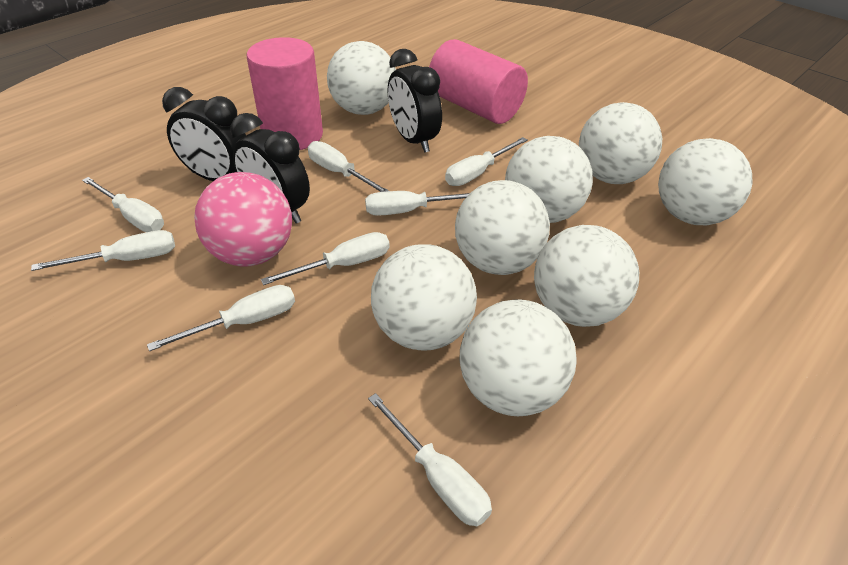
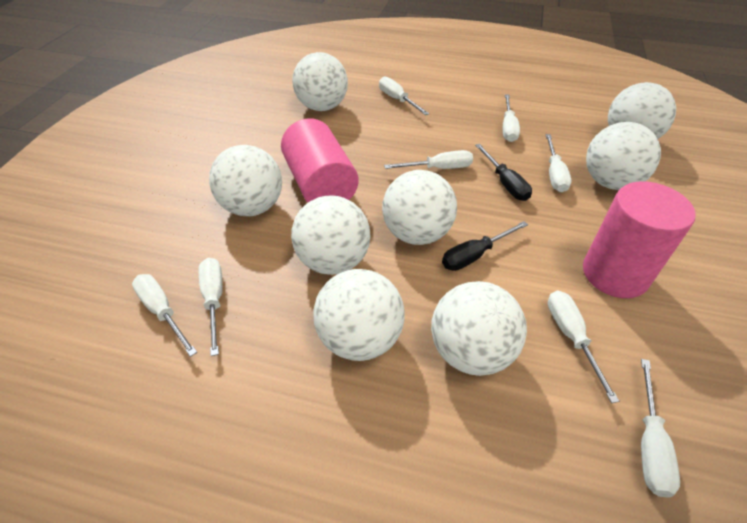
black clock: [162,87,246,181] [230,113,310,224] [388,49,442,153] = 3 -> none = 0
black screwdriver: none = 0 -> [442,221,528,271] [475,144,532,201] = 2
pink ball: [194,172,292,267] = 1 -> none = 0

